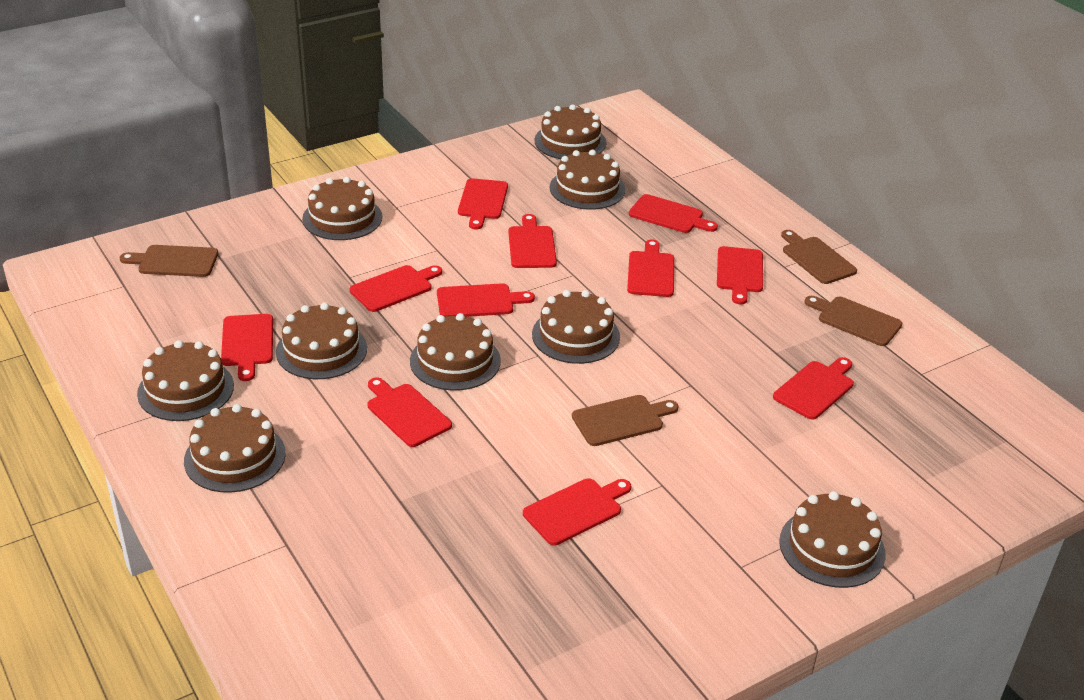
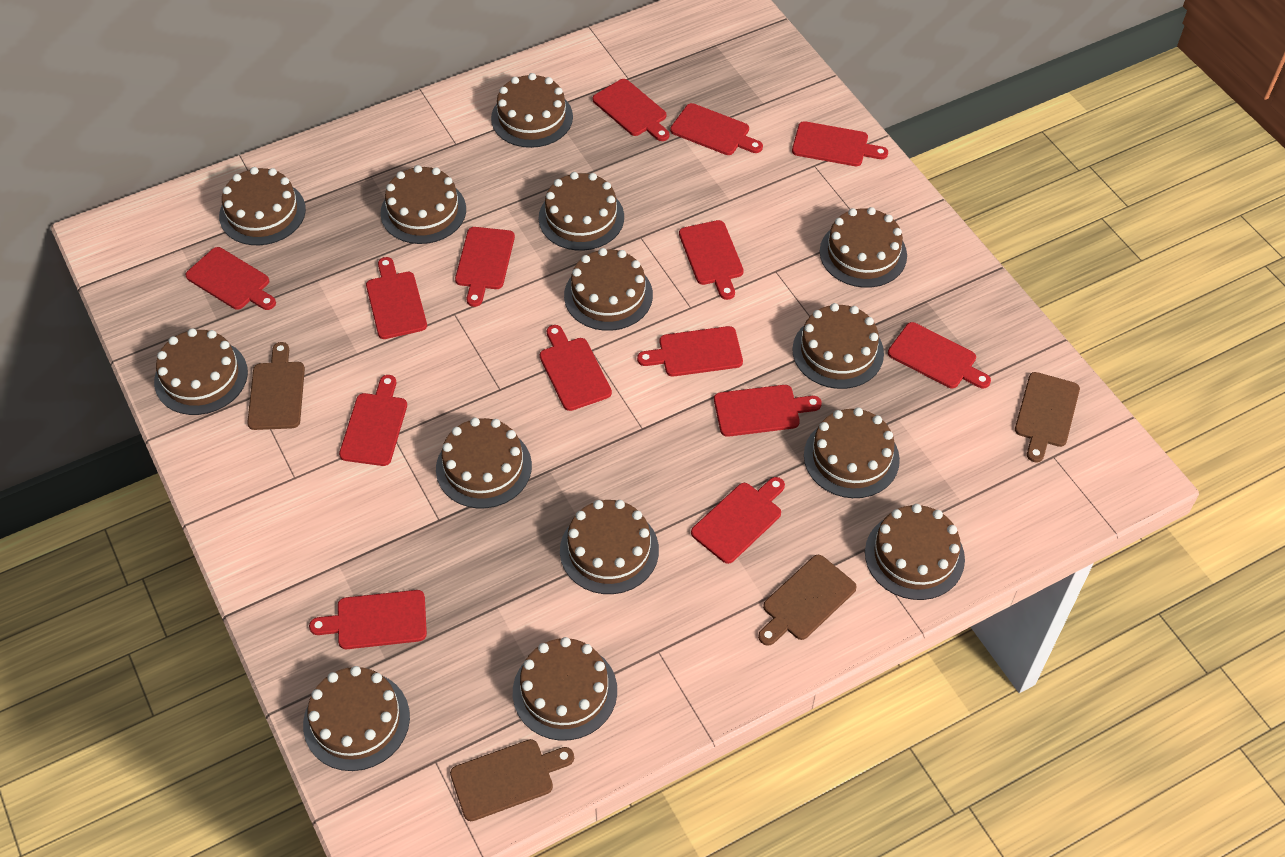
brown cake: [137,340,234,421] [184,404,286,493] [276,303,367,379] [302,177,382,240] [410,313,501,391] [532,290,620,364] [535,104,606,159] [550,150,625,210] [779,491,885,588] = 9 -> [154,328,248,415] [219,167,306,245] [303,666,410,771] [381,165,466,244] [436,418,532,508] [491,73,573,148] [513,637,617,741] [539,172,624,251] [560,500,659,594] [564,248,653,331] [792,303,884,389] [804,407,900,498] [820,207,907,288] [865,504,965,600] = 14
red cutting board: [221,314,273,381] [350,265,442,312] [367,377,452,447] [437,283,535,317] [458,178,508,229] [508,214,557,268] [523,478,631,545] [627,240,674,297] [629,194,718,233] [717,246,763,304] [773,357,854,420] = 11 -> [185,247,276,310] [309,590,427,649] [339,375,407,466] [366,257,427,339] [455,227,515,307] [540,325,612,411] [593,79,669,141] [637,326,743,376] [670,103,763,155] [679,220,744,300] [691,477,785,564] [714,385,822,437] [792,121,888,166] [888,322,991,388] = 14

